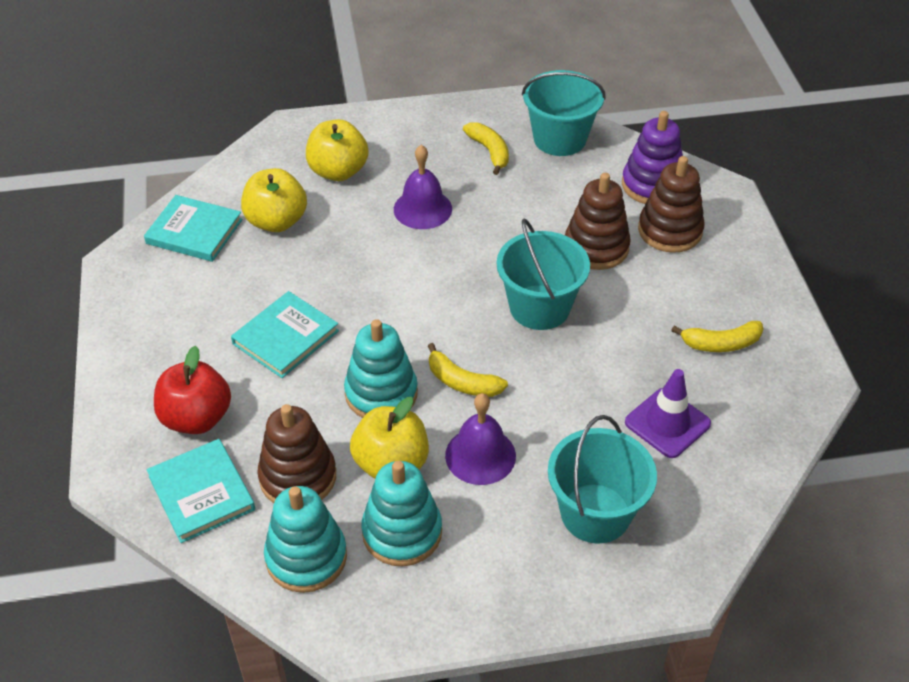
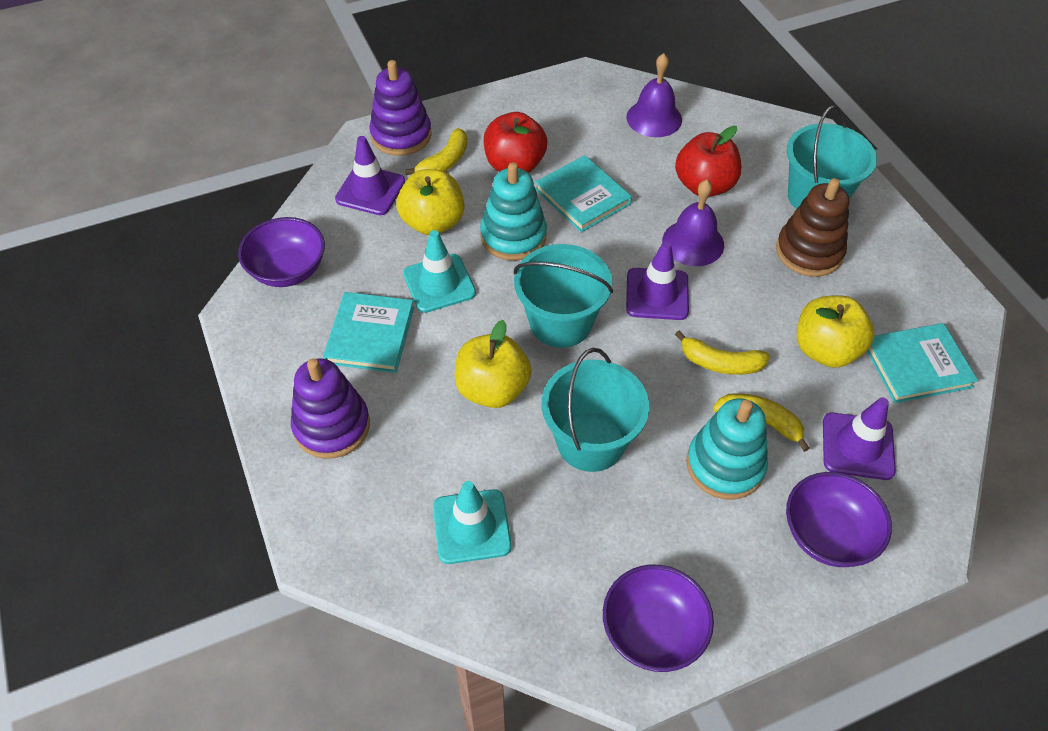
brown stacking toy: [257,404,336,503] [565,173,631,270] [638,156,705,253] = 3 -> [776,178,849,277] = 1
purple bowl: none = 0 -> [238,217,325,287] [603,564,714,672] [786,472,892,567] = 3
purple stacking toy: [622,111,683,204] = 1 -> [291,358,370,459] [369,60,431,156] = 2
purple traffic cone: [625,369,711,458] = 1 -> [335,136,405,215] [626,241,689,320] [823,397,896,480] = 3
red apple: [154,346,231,434] = 1 -> [484,112,547,173] [675,126,741,197] = 2
turquoise stacking toy: [264,486,347,593] [344,319,418,418] [361,461,442,566] = 3 -> [480,162,547,261] [686,398,768,499] = 2
turquoise traffic cone: none = 0 -> [403,230,476,313] [433,481,512,564] = 2

